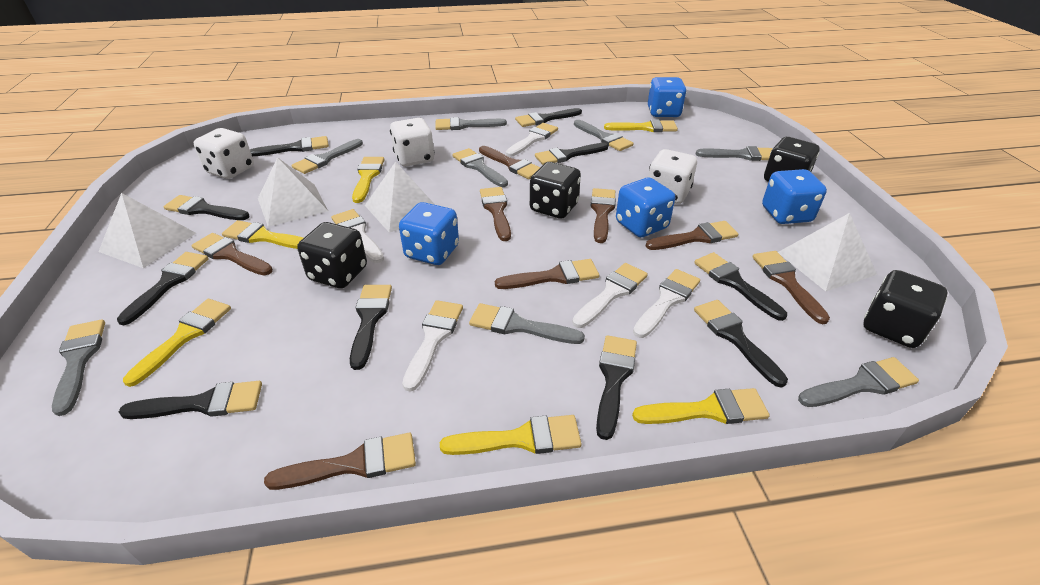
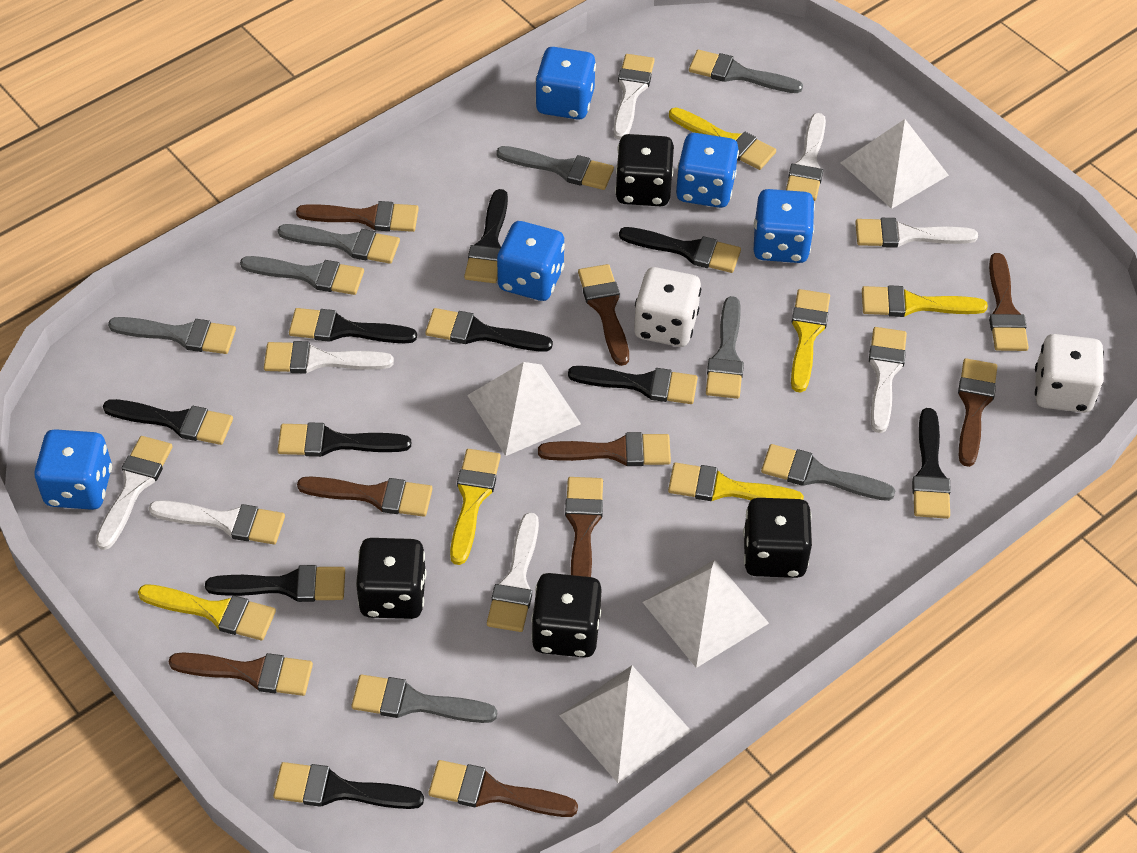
blue dice: [399,202,459,265] [616,177,675,237] [648,77,687,117] [762,169,827,224] = 4 -> [34,429,112,510] [497,221,565,301] [535,47,596,120] [676,133,739,208] [754,189,815,263] = 5
brown brush: [191,233,273,276] [264,433,416,490] [479,146,540,179] [480,187,511,241] [495,259,599,289] [590,188,616,243] [646,221,738,250] [752,251,830,324] = 8 -> [168,652,313,696] [296,201,419,232] [297,477,432,517] [429,760,578,817] [538,432,671,466] [565,477,603,577] [578,264,629,366] [958,358,997,467] [989,253,1029,351] = 9
white brush: [331,209,384,263] [402,300,463,392] [506,123,558,157] [572,263,648,328] [633,269,700,338] = 5 -> [96,436,173,550] [149,500,285,544] [264,341,394,373] [487,512,539,632] [613,54,655,140] [786,113,826,201] [855,218,978,248] [869,327,907,433] = 8
white dice: [194,128,254,179] [390,118,435,167] [648,149,697,204] = 3 -> [634,267,701,347] [1035,334,1104,413] = 2

